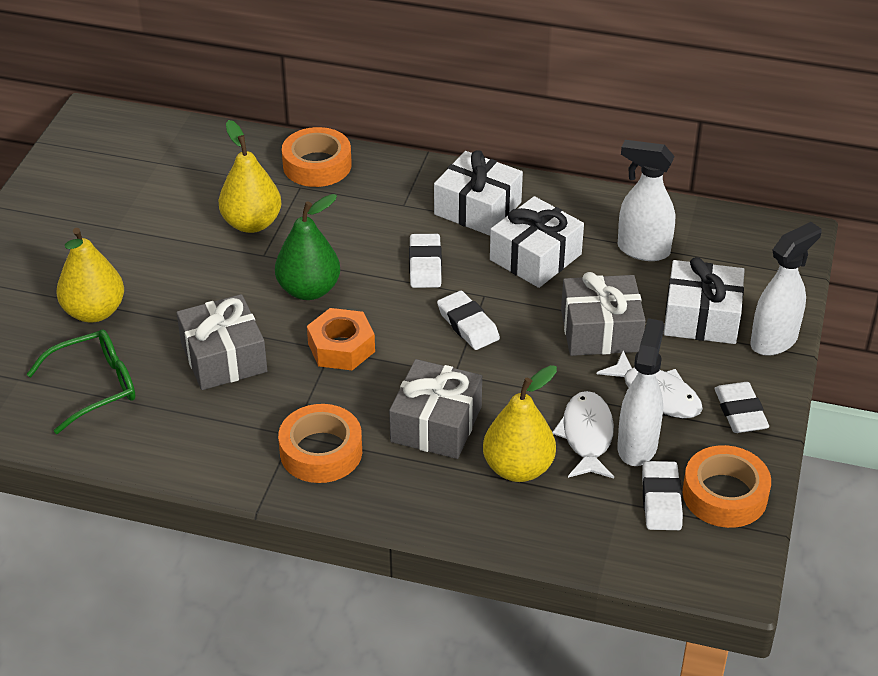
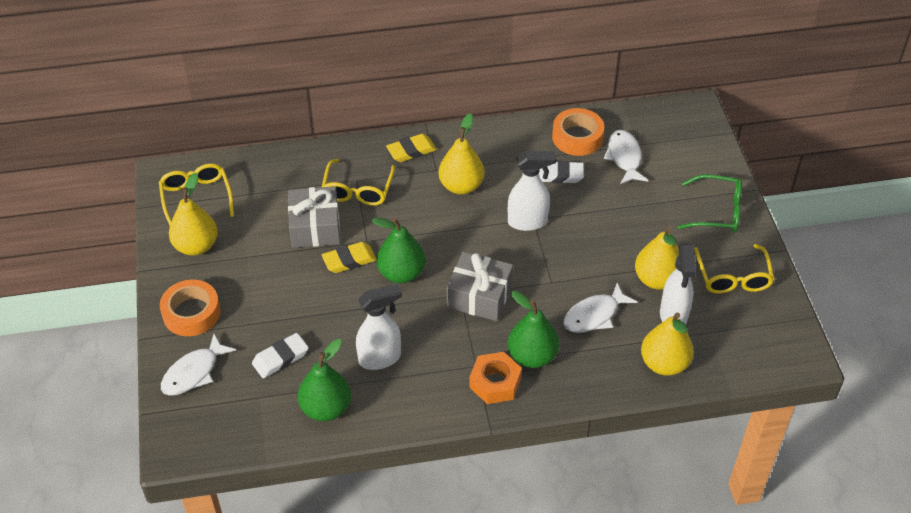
green pear: [275,194,340,300] = 1 -> [298,339,351,421] [372,218,425,283] [508,291,559,368] = 3
grey gift: [176,294,267,390] [389,359,482,459] [561,272,646,356] = 3 -> [288,186,340,248] [447,252,513,321] = 2
orange tape: [278,404,362,483] [282,127,352,187] [682,445,771,528] = 3 -> [160,280,221,336] [552,108,604,156] = 2
white eraser: [409,234,442,288] [437,291,500,350] [642,461,683,530] [714,382,769,433] = 4 -> [252,333,309,378] [539,160,584,183] = 2
white fish: [552,391,614,478] [597,350,703,418] = 2 -> [161,334,236,396] [563,283,637,333] [604,130,648,184] = 3
white gift: [434,150,523,236] [490,196,584,288] [664,257,745,344] = 3 -> none = 0
yellow eraser: none = 0 -> [322,242,377,273] [386,134,437,162] = 2
yellow glasses: none = 0 -> [159,163,234,226] [322,159,395,206] [694,244,775,294] = 3
yellow pear: [57,228,124,323] [219,120,281,233] [483,365,557,482] = 3 -> [169,173,218,256] [439,113,485,195] [635,227,679,290] [641,313,694,376] = 4

